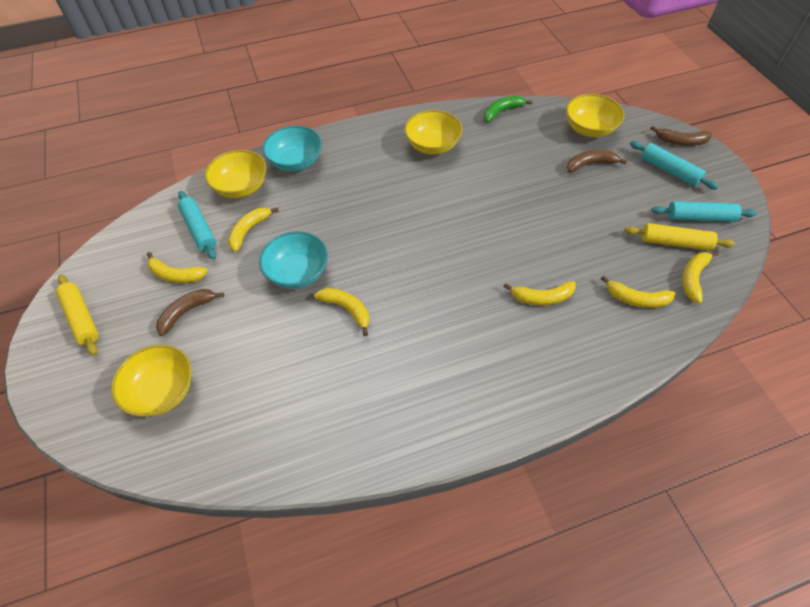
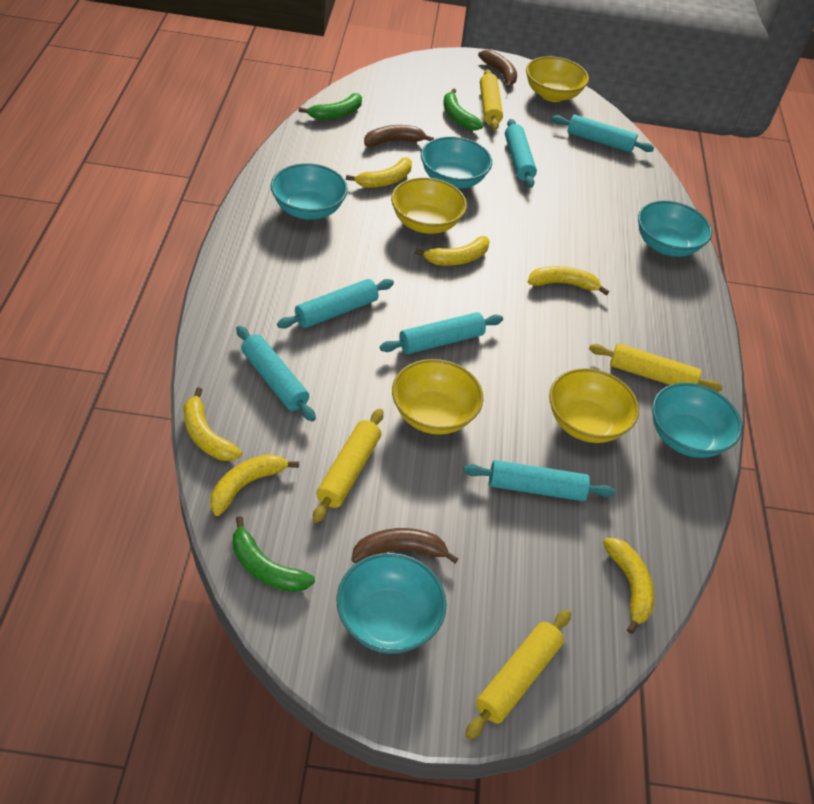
green banana: [484,96,532,123] = 1 -> [233,516,315,592] [299,93,362,120] [443,88,484,131] = 3
turquoise bowl: [259,231,328,289] [262,126,322,172] = 2 -> [271,163,348,220] [336,553,447,654] [421,137,492,189] [638,201,712,257] [652,383,742,458] = 5
turquoise rolling pin: [178,191,217,260] [630,141,719,190] [651,201,757,222] = 3 -> [236,326,316,422] [277,279,394,329] [380,312,503,354] [463,460,615,501] [505,119,537,188] [551,115,654,153] = 6
yellow rolling pin: [56,274,99,355] [624,223,735,251] = 2 -> [313,409,384,523] [465,609,571,740] [480,69,503,130] [589,343,723,392] = 4

